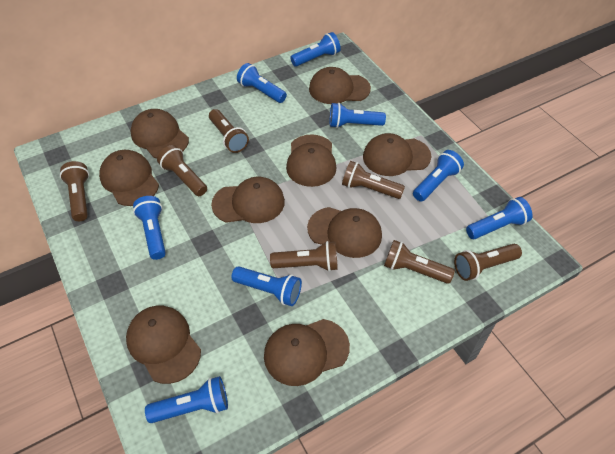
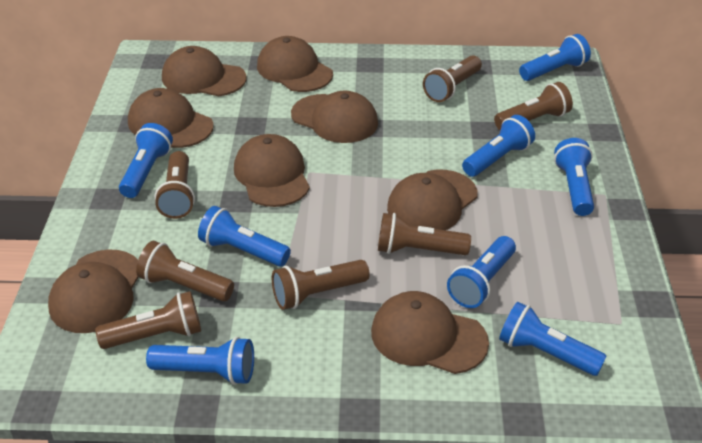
brown cap: [99,150,159,206] [126,306,201,384] [131,109,189,158] [211,177,285,223] [264,319,350,386] [286,134,337,187] [307,207,382,258] [309,67,371,104] [363,133,431,176] = 9 -> [48,250,138,333] [128,88,214,148] [162,46,246,96] [234,134,310,207] [257,36,333,92] [291,91,378,143] [371,291,489,374] [387,170,478,230] = 8

